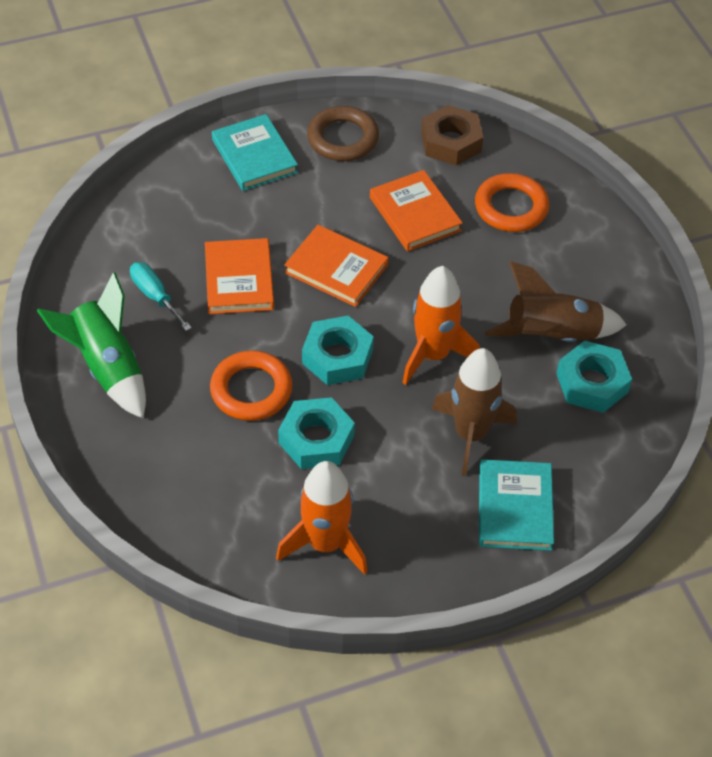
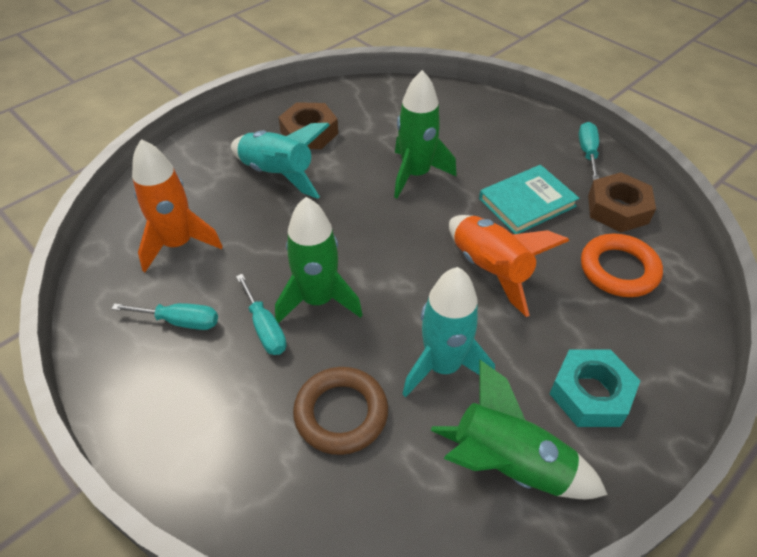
brown nut: [421,105,483,166] = 1 -> [278,102,338,149] [588,172,656,232] = 2
brown rocket: [432,348,517,476] [485,261,627,342] = 2 -> none = 0
green rocket: [37,272,146,418] = 1 -> [275,197,363,323] [394,70,456,199] [430,359,608,499] = 3
orange book: [205,238,274,314] [284,225,388,307] [370,170,463,251] = 3 -> none = 0
orange ring: [210,351,293,421] [475,173,549,232] = 2 -> [581,234,663,297] = 1
turquoise book: [212,114,298,191] [479,459,554,551] = 2 -> [479,165,579,234] = 1
turquoise nut: [278,397,355,469] [302,316,374,385] [556,341,632,413] = 3 -> [550,349,641,427] = 1
turquoise rocket: none = 0 -> [231,123,330,199] [402,267,495,398] = 2
turquoise screwdriver: [130,262,192,331] = 1 -> [112,303,218,330] [236,274,287,355] [579,122,599,180] = 3

